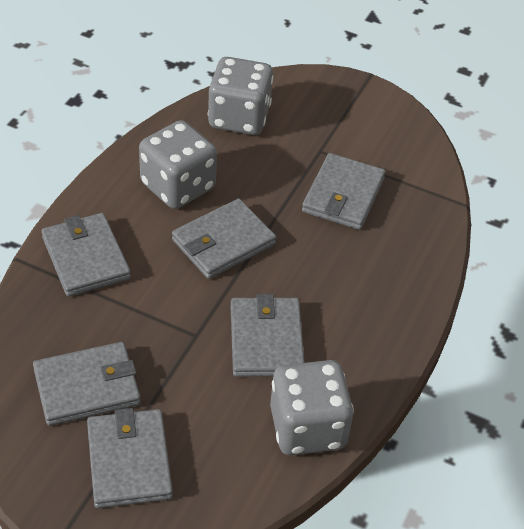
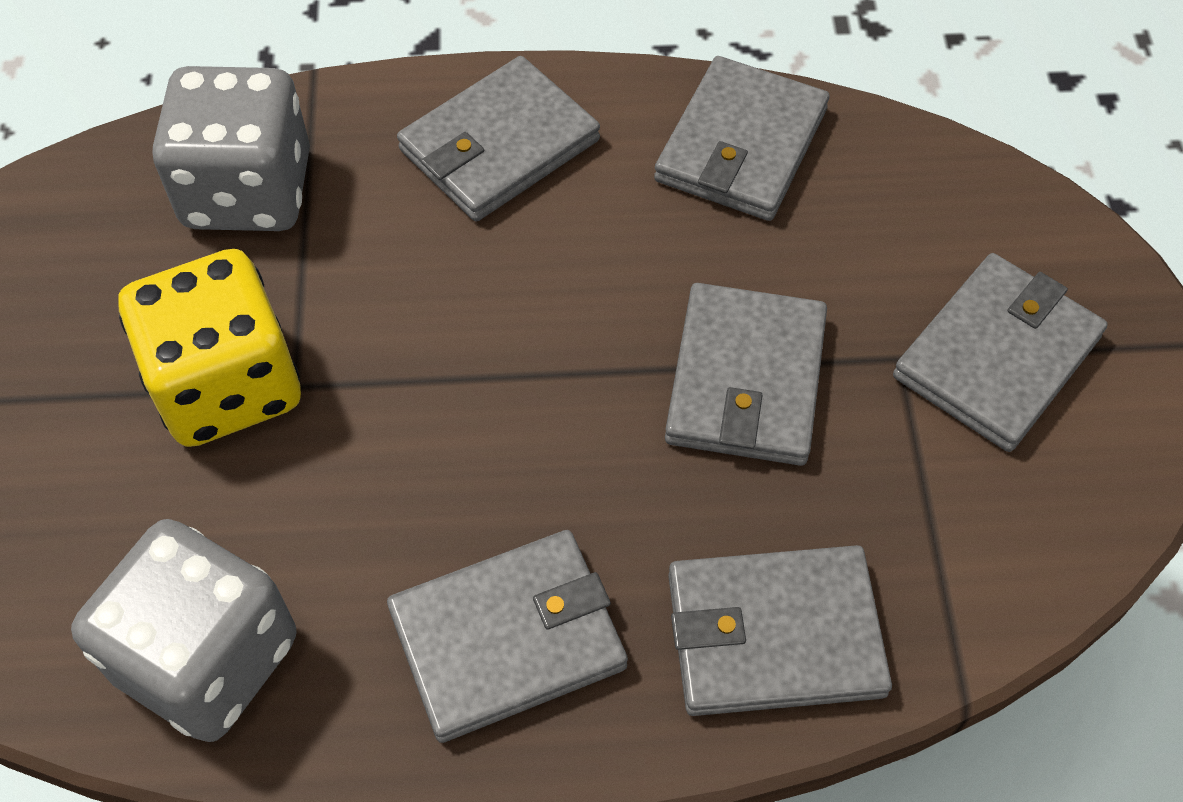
grey dice: [139,120,217,209] [208,57,273,135] [270,360,354,455] = 3 -> [71,519,296,742] [152,66,310,231] = 2
yellow dice: none = 0 -> [119,249,301,447] = 1

